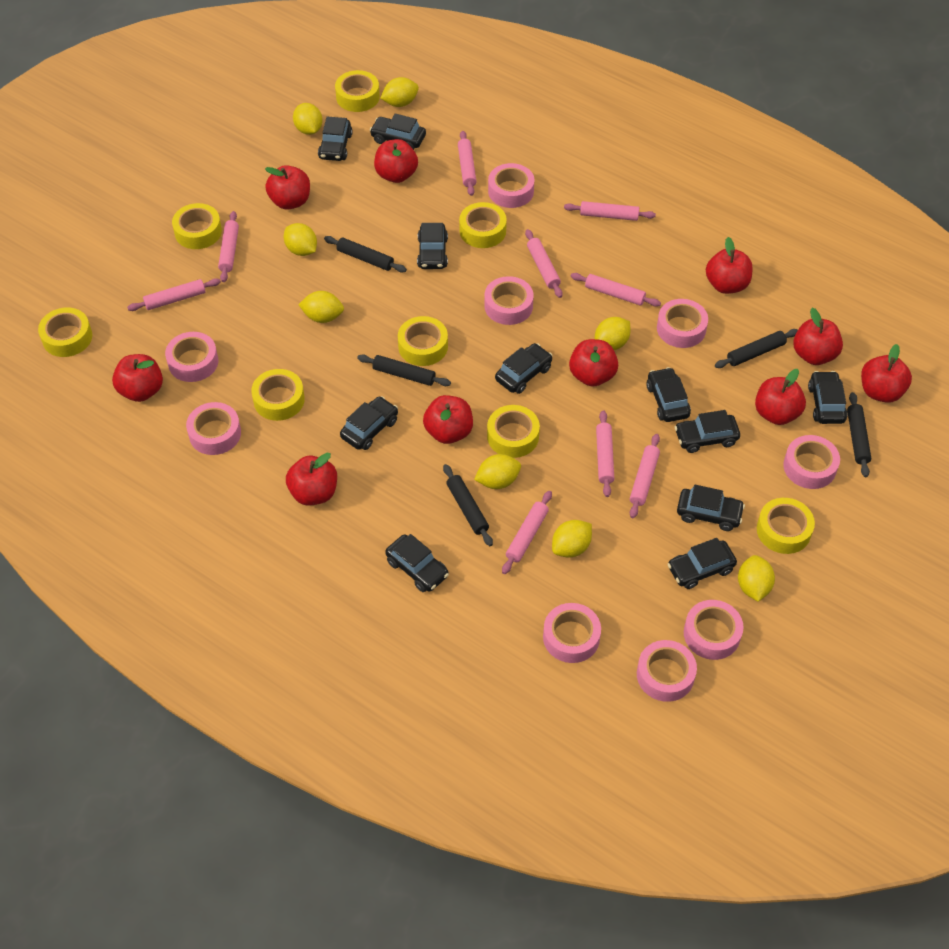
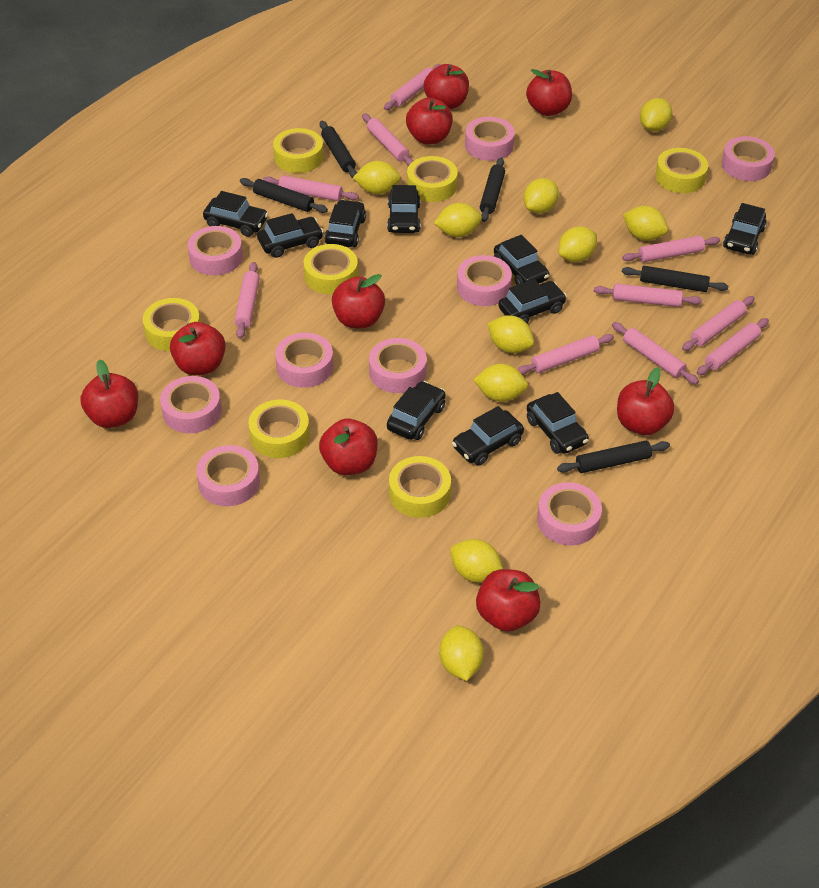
black car: [318,117,353,161] [340,396,398,450] [370,113,426,150] [385,534,449,592] [417,223,448,269] [495,343,553,394] [646,367,691,422] [667,538,737,589] [675,410,740,453] [677,485,745,531] [808,371,848,424] = 11 -> [203,191,268,237] [257,213,323,258] [324,200,366,247] [387,185,421,233] [387,381,446,440] [452,406,524,466] [494,235,549,285] [498,279,567,323] [527,392,589,454] [723,203,767,255] = 10
pink rolling pin: [127,278,221,311] [218,211,239,282] [458,131,477,196] [502,491,552,574] [525,229,563,298] [564,201,656,221] [571,273,661,307] [596,410,614,497] [630,434,660,518] = 9 -> [234,262,260,339] [263,175,359,201] [362,113,413,166] [384,64,441,110] [517,334,614,375] [594,284,702,307] [612,322,699,384] [622,236,720,262] [682,296,754,351] [697,318,769,375] = 10
red apple: [112,354,163,402] [265,165,310,210] [286,453,337,506] [374,139,418,183] [423,395,473,444] [569,339,618,387] [706,237,752,294] [755,369,806,425] [793,308,843,365] [861,344,912,403] = 10 -> [80,359,138,428] [170,322,226,375] [319,418,378,475] [332,274,385,328] [406,98,453,144] [424,64,469,109] [476,569,541,632] [526,69,572,116] [617,367,675,435] = 9
yellow lemon: [284,223,317,256] [293,103,322,135] [298,291,344,323] [380,77,419,107] [474,454,521,489] [552,520,592,558] [595,317,631,350] [738,555,775,602] = 8 -> [353,161,401,194] [434,203,482,237] [439,625,484,681] [450,539,503,583] [473,364,528,402] [487,315,534,353] [523,178,559,213] [558,226,597,262] [623,206,668,241] [640,98,672,132] = 10
yellow tape: [38,307,92,357] [172,203,222,249] [251,369,305,421] [335,70,380,112] [398,316,448,366] [459,202,507,248] [487,405,540,458] [757,498,815,554] = 8 -> [143,298,200,351] [248,399,310,458] [273,128,323,173] [303,244,358,294] [389,456,451,518] [407,156,458,202] [655,148,708,193] = 7

